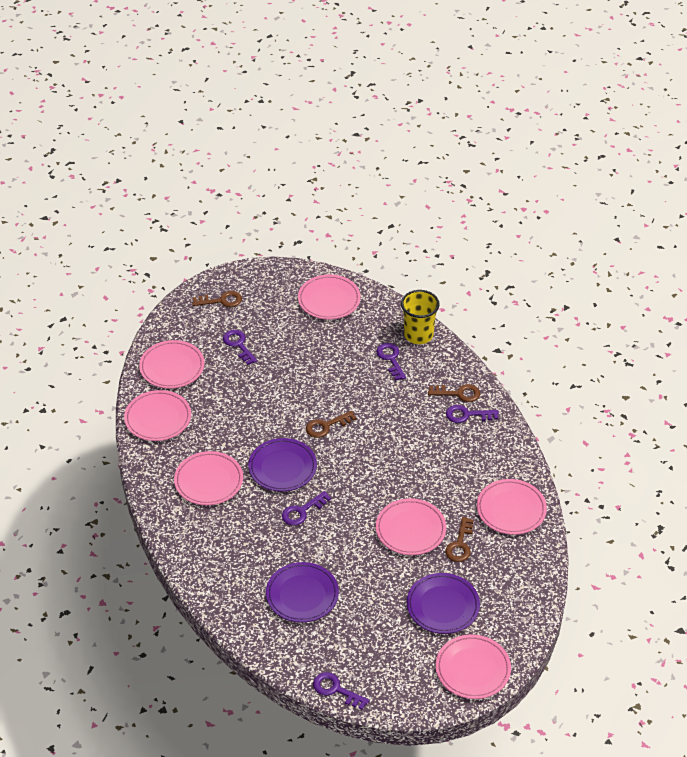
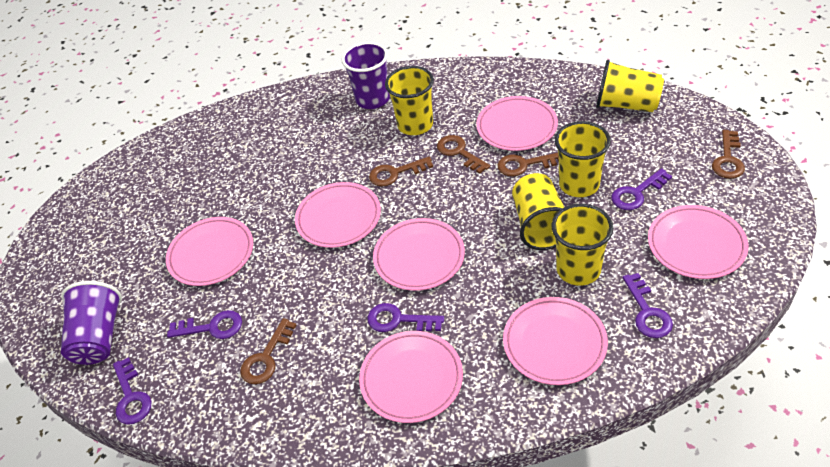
brown key: [192,291,242,307] [306,411,356,438] [428,384,480,402] [445,517,474,562] = 4 -> [240,318,296,384] [369,156,433,187] [437,135,490,174] [497,153,559,176] [712,130,745,179] = 5
purple cup: none = 0 -> [61,281,122,365] [341,42,390,109] = 2
purple plate: [248,438,317,492] [266,562,339,622] [407,573,480,634] = 3 -> none = 0
yellow cup: [401,290,440,344] = 1 -> [385,66,434,135] [512,173,565,250] [551,204,613,286] [555,121,611,197] [596,60,664,112] = 5

